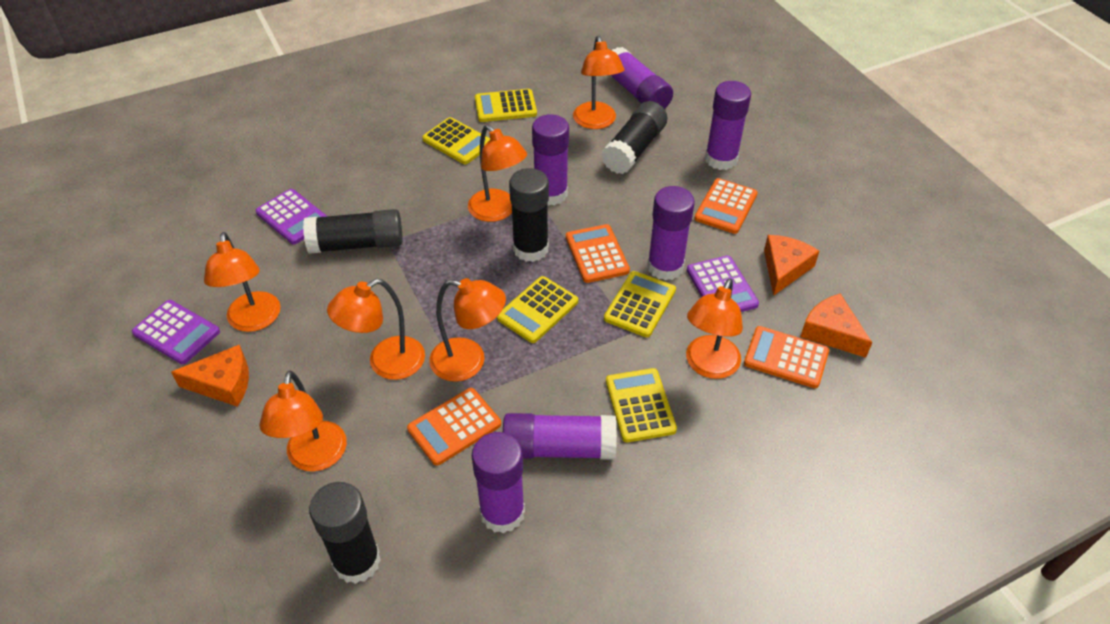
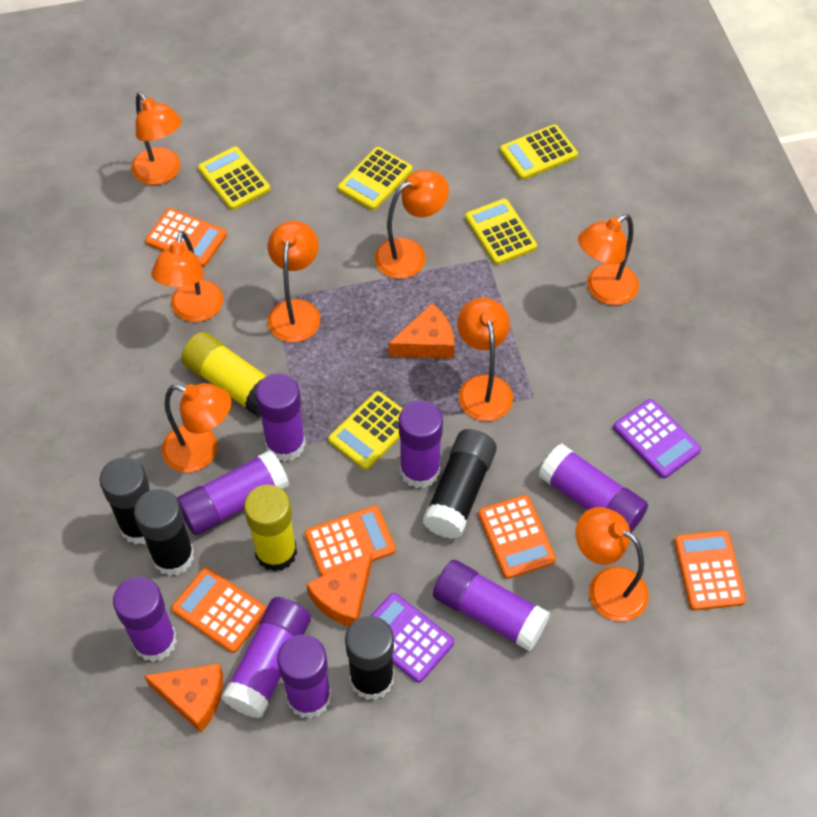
orange calculator: [407,388,501,466] [566,224,630,283] [694,178,758,234] [744,326,829,388] = 4 -> [145,208,227,267] [171,567,267,653] [305,506,396,576] [478,495,556,579] [674,530,746,611] = 5
orange lamp: [204,232,280,332] [259,371,347,472] [327,279,425,380] [429,278,506,382] [468,124,527,222] [573,36,624,129] [686,278,743,379] = 7 -> [131,92,182,185] [151,231,223,322] [162,383,231,473] [268,221,320,342] [375,170,449,279] [457,298,513,421] [576,507,649,621] [578,214,639,305] = 8
purple calculator: [132,300,220,364] [256,189,327,244] [687,255,759,312] = 3 -> [371,593,454,683] [613,399,701,478] = 2
purple glue stick: [472,432,525,533] [503,413,617,460] [532,114,569,206] [609,47,673,109] [647,186,695,281] [705,81,751,170] = 6 -> [113,577,177,662] [177,450,289,535] [221,597,311,718] [256,373,306,462] [277,635,331,719] [399,400,443,488] [433,560,550,651] [539,443,648,533] = 8
yellow glue stick: none = 0 -> [181,332,266,417] [244,485,297,571] = 2

